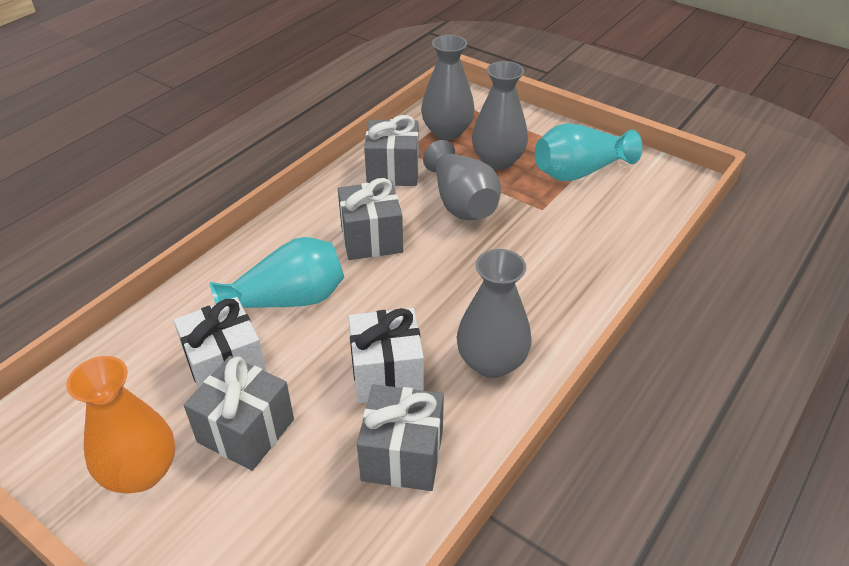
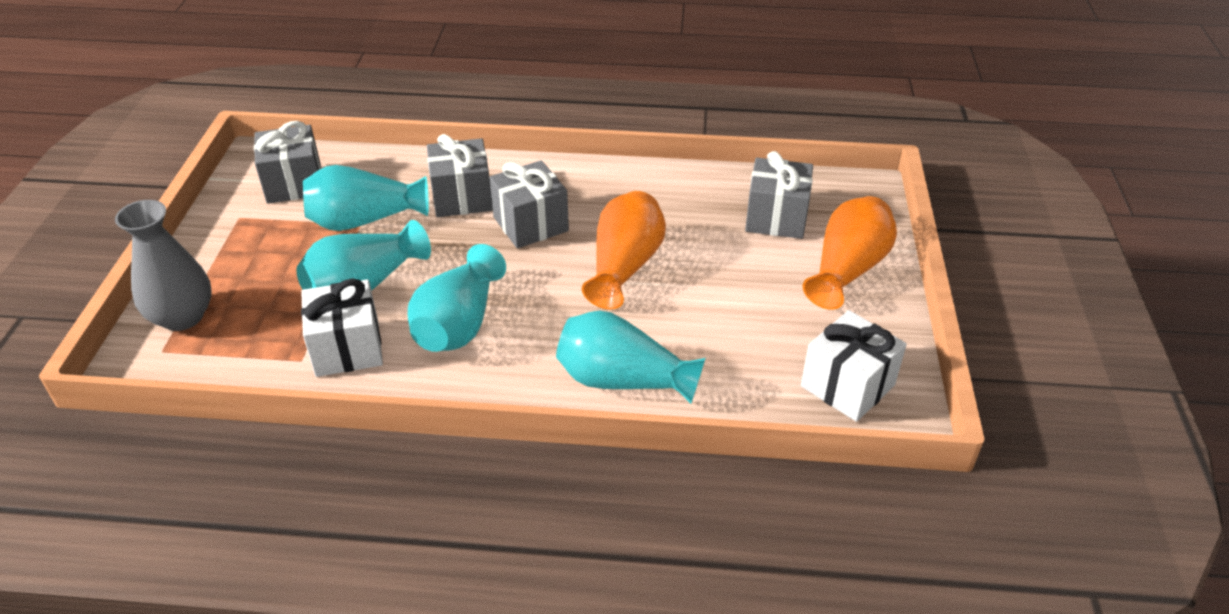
grey vase: [421,35,475,140] [423,140,501,220] [457,249,532,378] [472,61,528,170] = 4 -> [115,200,212,331] = 1
orange vase: [66,356,175,493] = 1 -> [582,191,666,309] [803,196,897,310] = 2
turquoise vase: [210,237,344,308] [535,123,642,181] = 2 -> [297,220,431,291] [303,165,429,231] [408,244,506,352] [556,311,706,404] = 4

